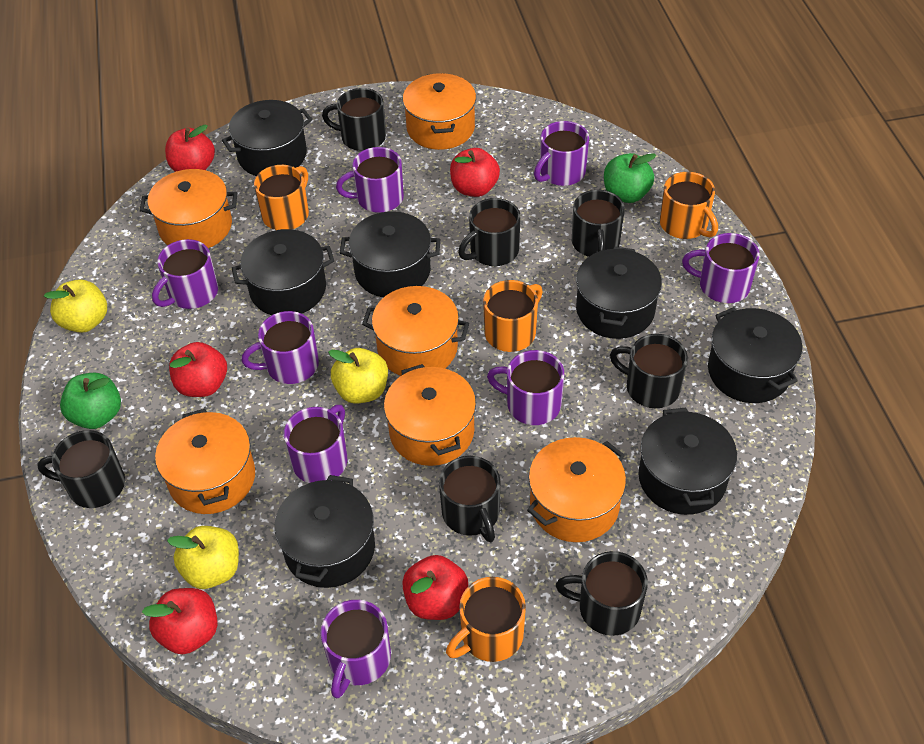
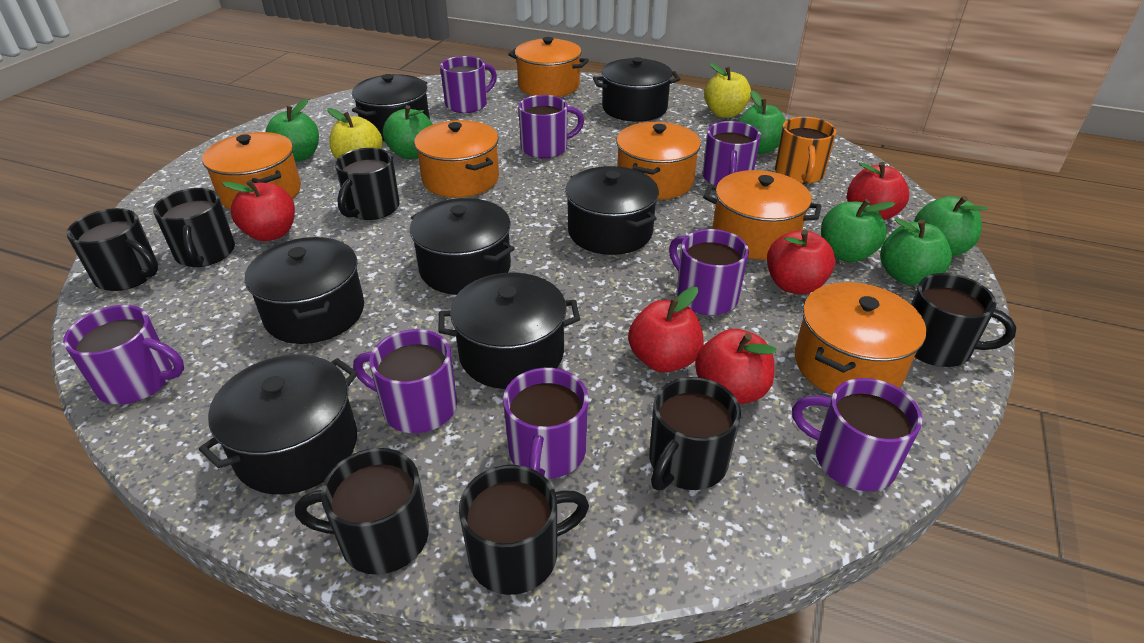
green apple: [60,373,121,429] [604,153,656,203] = 2 -> [265,99,319,162] [383,105,433,159] [738,90,785,154] [821,199,895,263] [880,218,952,285] [914,196,988,256] = 6
orange mug: [254,165,309,230] [446,577,526,662] [483,280,543,352] [660,172,718,239] = 4 -> [775,117,836,184] = 1
yellow apple: [44,279,107,333] [167,526,239,589] [328,348,388,404] = 3 -> [327,108,383,159] [704,63,751,118] = 2

